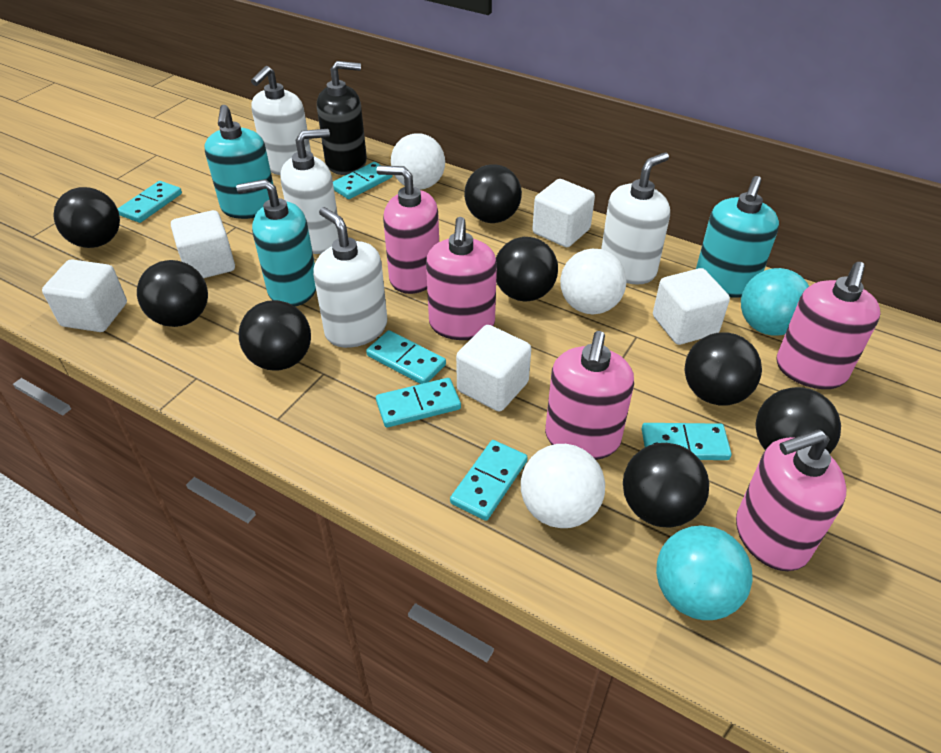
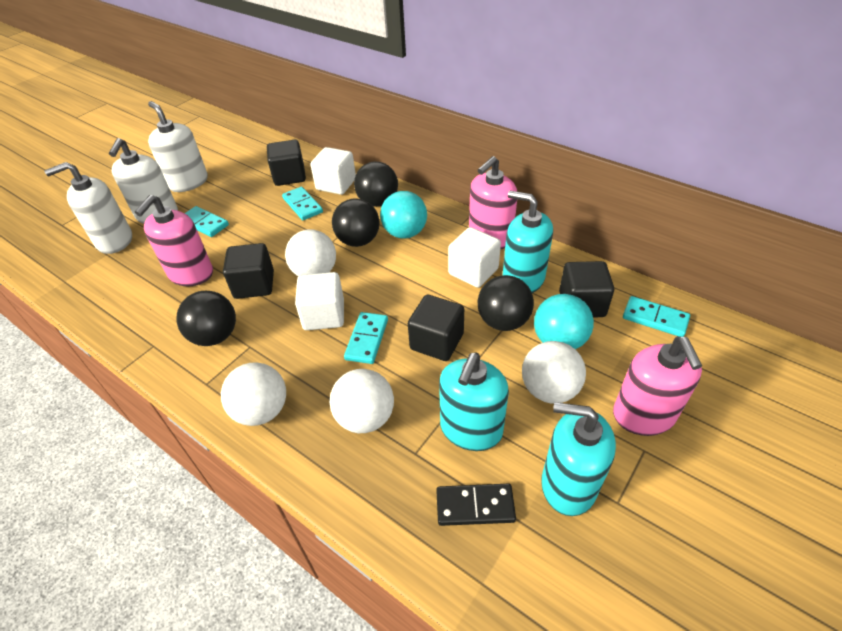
black ball: [53,187,120,248] [137,260,208,327] [239,300,311,371] [464,164,522,223] [496,237,558,301] [623,443,709,528] [685,333,762,406] [756,387,841,454] = 8 -> [176,291,236,346] [332,198,380,247] [354,161,398,207] [477,275,534,331] = 4
black cube: none = 0 -> [223,243,274,299] [267,140,306,186] [408,295,464,361] [559,261,614,317] = 4
black domino: none = 0 -> [436,484,516,526] = 1
black soap dispenser: [317,61,367,175] = 1 -> none = 0
pink soap dispenser: [377,166,439,294] [426,217,497,340] [545,331,634,460] [736,429,847,571] [777,262,881,389] = 5 -> [135,195,213,286] [469,156,517,250] [613,336,702,436] = 3
turquoise domino: [118,181,182,223] [333,162,393,199] [366,330,446,384] [376,378,461,428] [450,440,528,521] [642,423,731,460] = 6 -> [185,206,229,237] [282,187,323,220] [344,312,388,364] [623,296,690,337] = 4
white ball: [391,133,445,190] [521,444,605,528] [560,249,627,314] = 3 -> [221,362,286,426] [285,229,336,276] [330,369,394,433] [522,341,586,403] = 4
white cube: [42,259,127,332] [171,210,235,278] [456,325,531,412] [532,179,595,247] [653,268,730,345] = 5 -> [295,272,344,330] [310,147,356,195] [448,227,501,288] = 3
white soap dispenser: [251,66,311,175] [280,129,338,254] [313,207,387,348] [601,152,670,285] = 4 -> [44,162,132,254] [109,138,178,224] [148,101,208,192] = 3

